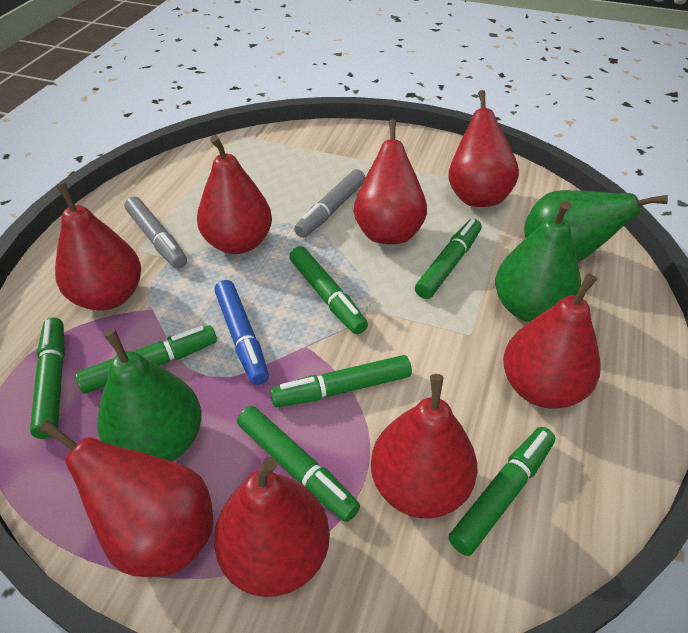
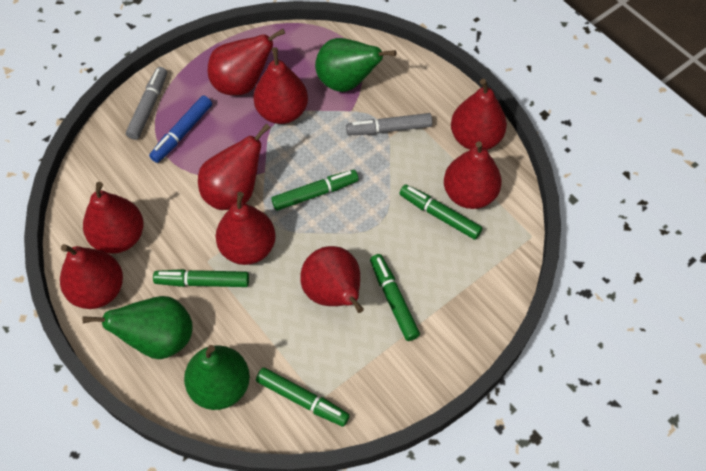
green marker: [30,318,65,439] [75,325,217,394] [237,406,360,522] [270,355,412,407] [289,246,368,334] [415,219,481,299] [448,427,555,556] = 7 -> [153,269,249,287] [256,367,350,427] [271,170,359,211] [370,254,420,341] [399,184,483,240] = 5
red pear: [39,420,213,577] [55,182,141,311] [197,135,272,254] [214,457,330,597] [354,120,427,244] [371,374,477,519] [448,90,519,207] [503,273,601,409] = 8 -> [60,244,123,309] [83,182,144,254] [198,123,271,210] [208,29,285,96] [216,192,276,265] [253,47,308,124] [300,246,364,313] [444,141,502,209] [451,79,507,150] = 9

